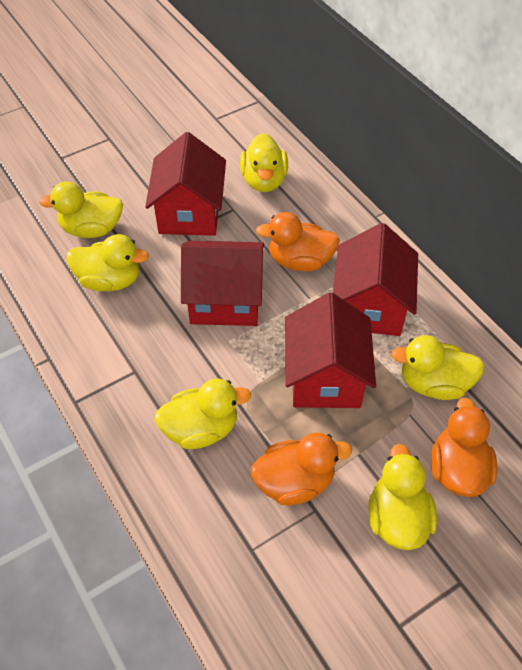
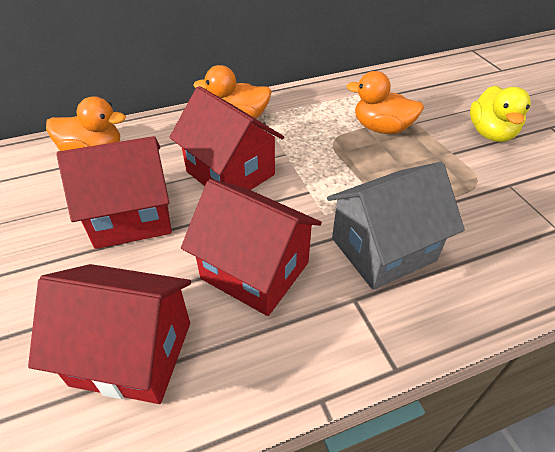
grey house: none = 0 -> [327,162,465,290] = 1
yellow duck: [39,181,123,238] [67,234,149,291] [154,379,251,449] [240,133,288,192] [368,444,437,550] [391,335,485,400] = 6 -> [470,85,531,142] = 1

